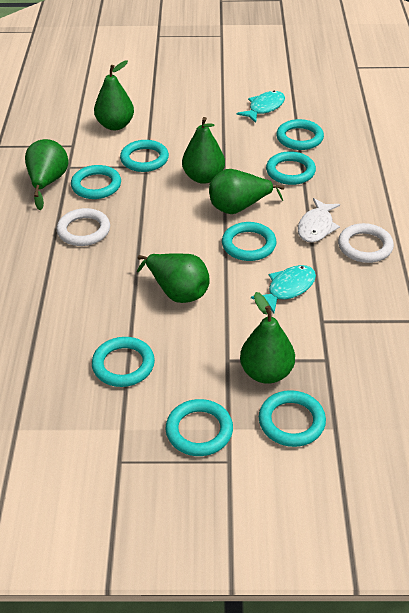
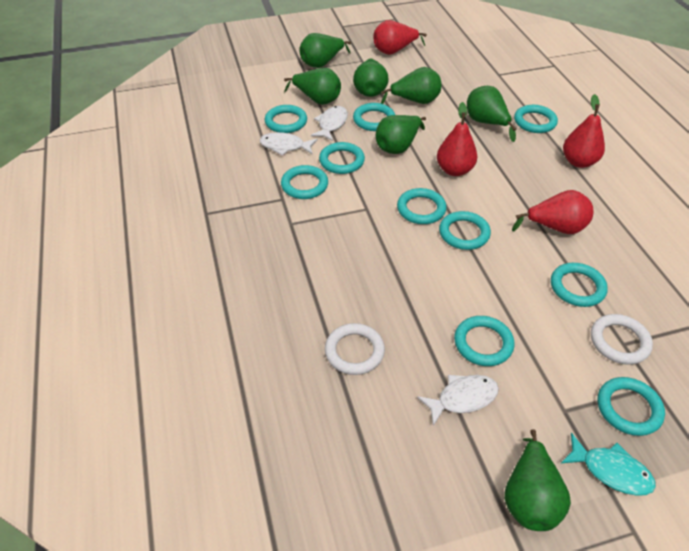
green pear: [25,139,68,210] [94,60,134,130] [137,253,210,303] [182,117,225,184] [209,169,284,214] [240,292,295,384] = 6 -> [284,68,341,105] [299,33,351,68] [353,58,389,97] [376,115,426,154] [381,67,441,104] [467,86,516,142] [504,429,571,531] = 7
red pear: none = 0 -> [373,20,427,55] [437,102,478,176] [512,190,593,234] [563,94,605,168] = 4
turquoise fish: [236,91,285,123] [251,265,316,314] = 2 -> [561,433,656,496] = 1
turquoise ring: [71,165,121,199] [92,337,155,387] [120,140,169,172] [166,399,233,456] [222,222,277,261] [259,390,326,447] [266,151,316,185] [276,119,324,150] = 8 -> [265,105,307,133] [281,165,328,199] [319,142,365,174] [353,103,395,131] [397,188,447,224] [439,211,491,250] [454,316,514,366] [514,105,558,133] [551,263,608,307] [598,377,665,436] = 10
white fish: [298,198,340,242] = 1 -> [260,132,318,156] [311,106,348,141] [417,375,499,426] = 3

